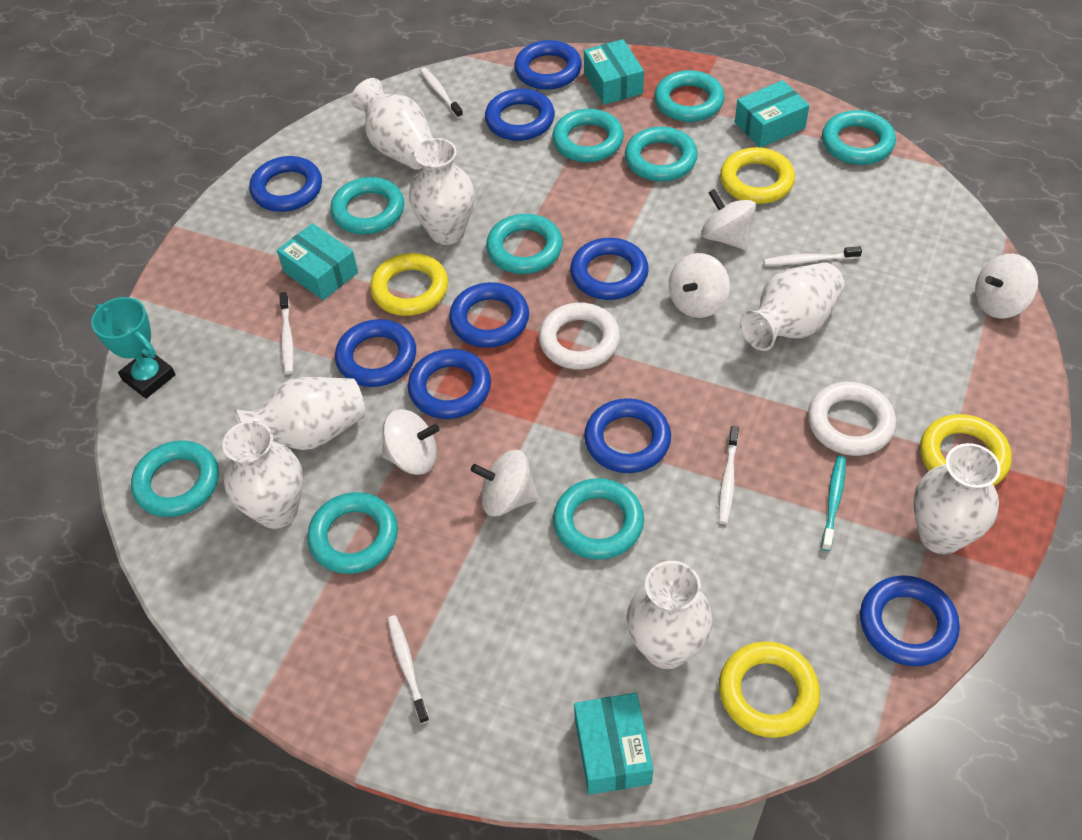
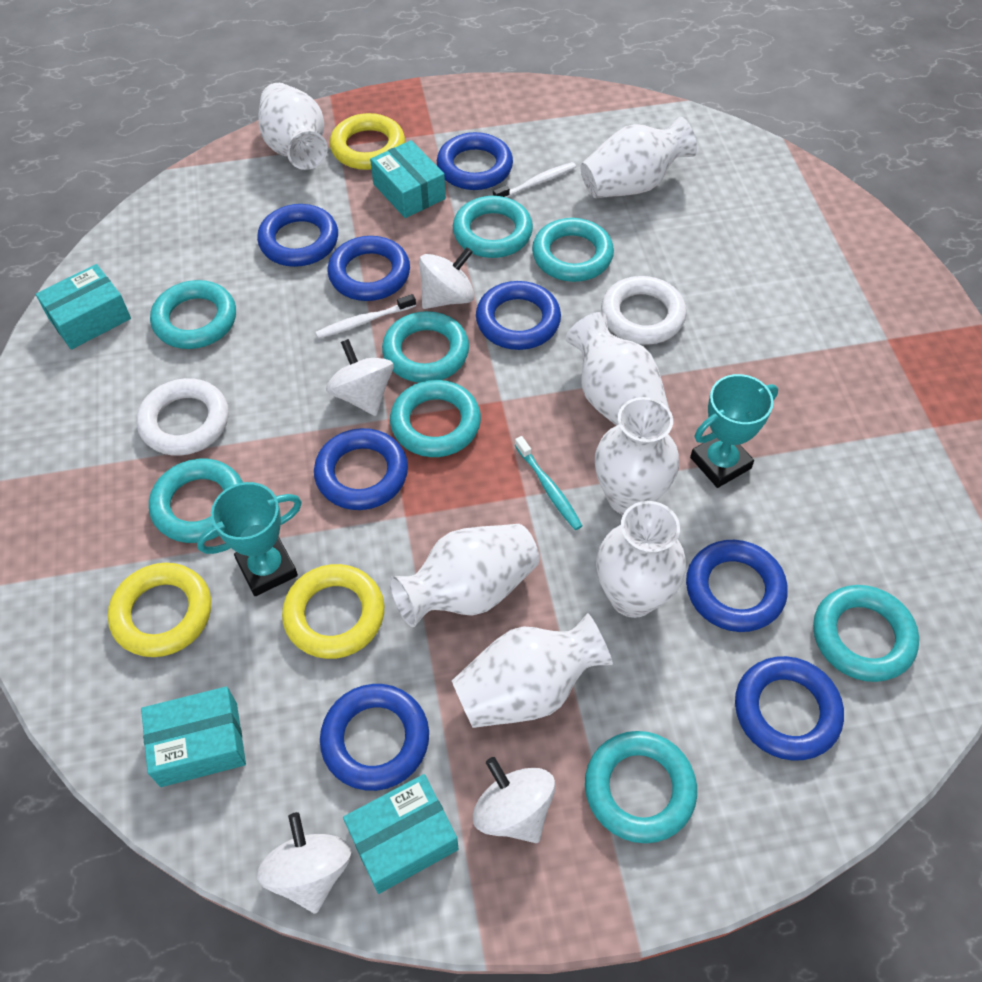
blue ring: [249,156,322,212] [335,319,416,387] [408,349,491,419] [449,282,529,348] [485,89,555,141] [514,40,582,90] [570,238,649,300] [584,398,671,473] [860,575,960,666] = 9 -> [257,204,338,267] [314,428,408,510] [320,684,429,791] [328,236,410,301] [437,132,513,190] [476,281,561,350] [686,540,788,632] [735,656,844,761] = 8
turquoise ring: [131,440,219,517] [307,492,398,574] [330,177,404,234] [486,214,563,274] [552,109,624,162] [553,478,644,560] [625,126,698,182] [654,70,725,122] [822,110,896,165] = 9 -> [149,459,243,543] [150,280,236,349] [382,311,469,383] [390,380,481,457] [453,196,533,258] [532,218,614,282] [585,731,697,843] [813,585,919,682] = 8
turquoise trophy: [91,297,176,399] = 1 -> [197,482,302,596] [690,374,778,488] = 2
white spinning top: [382,409,440,475] [471,450,538,516] [669,253,730,318] [701,189,756,250] [975,254,1038,318] = 5 -> [257,812,352,914] [326,339,394,416] [419,247,474,309] [473,757,555,843] = 4
white toothbrush: [279,292,294,374] [387,615,429,724] [420,67,463,118] [719,426,739,524] [764,246,862,266] = 5 -> [315,294,416,339] [493,162,576,198] = 2
yellow ring: [370,253,448,316] [719,641,820,738] [720,147,795,204] [920,414,1012,486] = 4 -> [108,563,211,657] [282,564,384,659] [330,113,405,170] = 3

